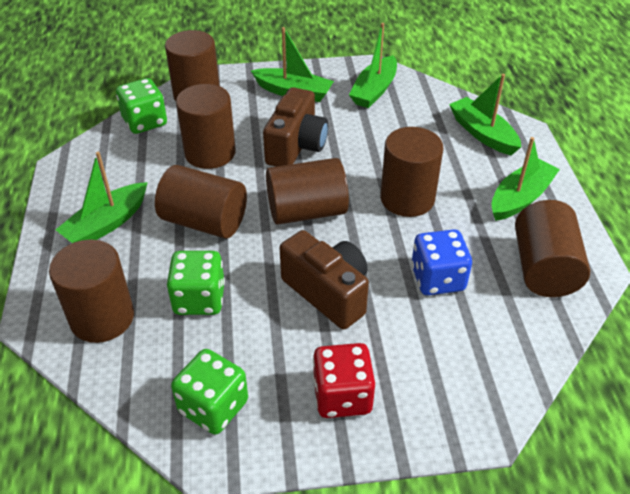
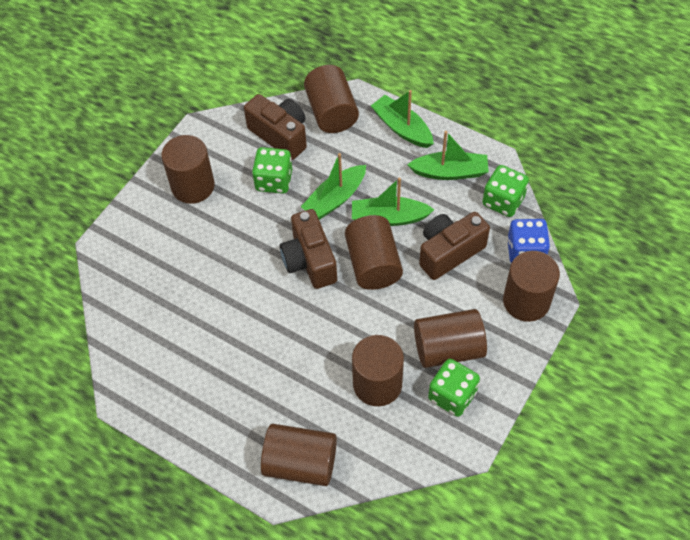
brown camera: [263,87,328,167] [280,230,369,330] = 2 -> [244,94,307,160] [280,209,337,289] [419,212,490,280] = 3
green boat: [55,152,148,243] [251,27,334,102] [349,23,397,108] [449,74,521,155] [491,137,560,221] = 5 -> [301,153,366,220] [352,178,434,226] [371,90,434,148] [407,131,489,180] = 4
red dice: [313,343,376,418] = 1 -> none = 0

